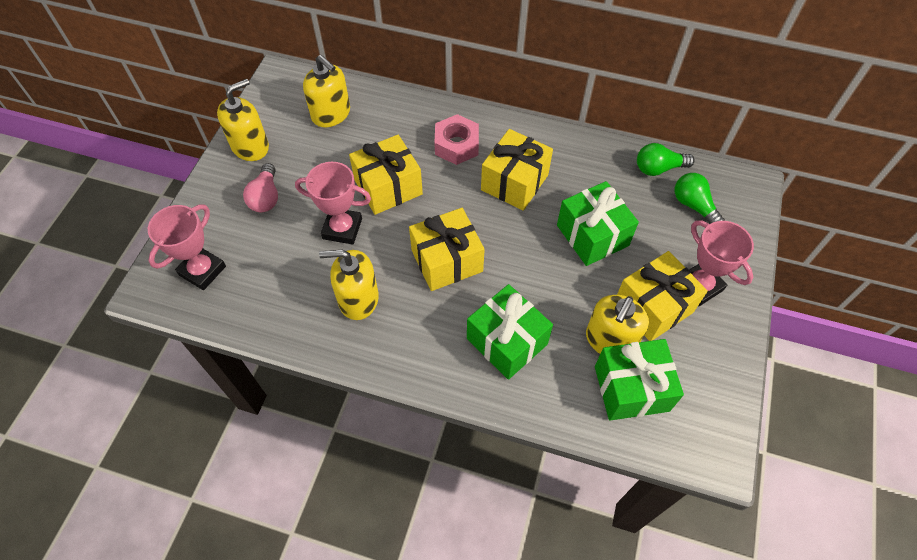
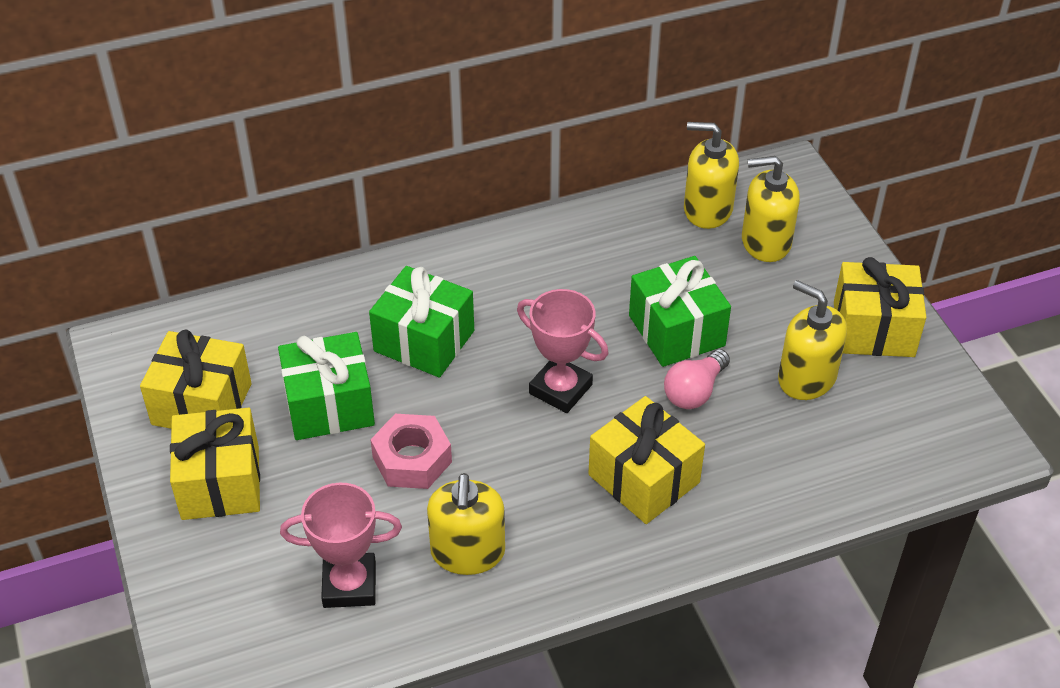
green light bulb: [637,143,695,176] [675,173,725,224] = 2 -> none = 0
pink trophy: [148,204,226,290] [295,162,371,245] [689,220,754,306] = 3 -> [280,483,402,608] [517,289,608,413] = 2

